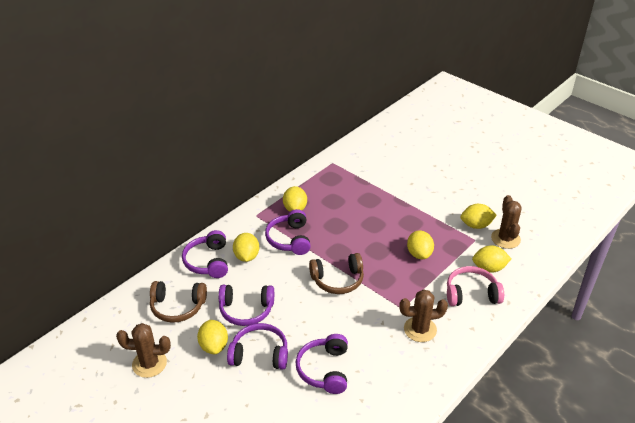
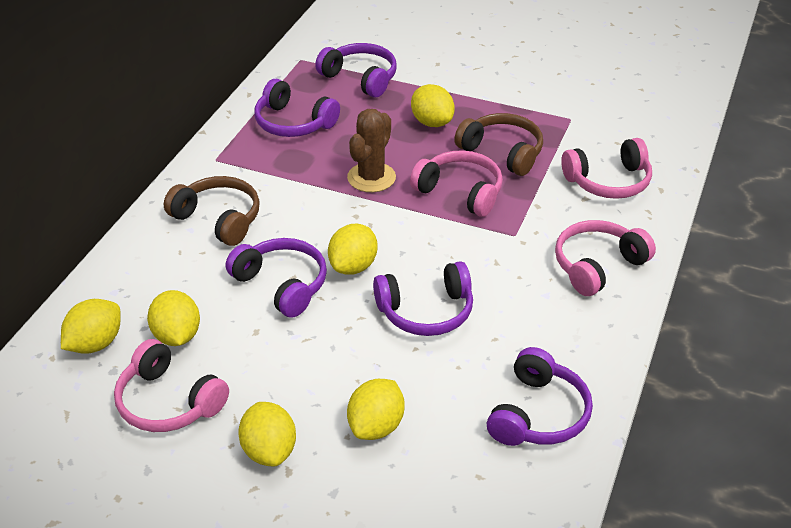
brown cactus: [116,323,171,378] [399,289,448,342] [491,195,522,249] = 3 -> [347,109,396,192] = 1
pink headphones: [447,266,504,306] = 1 -> [114,339,229,432] [410,150,503,217] [555,220,656,296] [561,138,652,199] = 4

